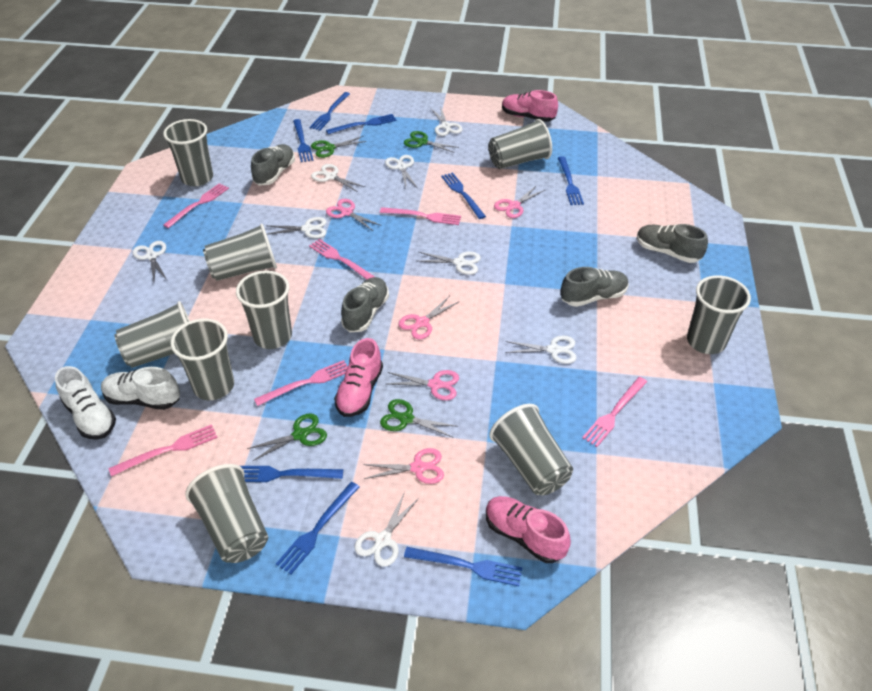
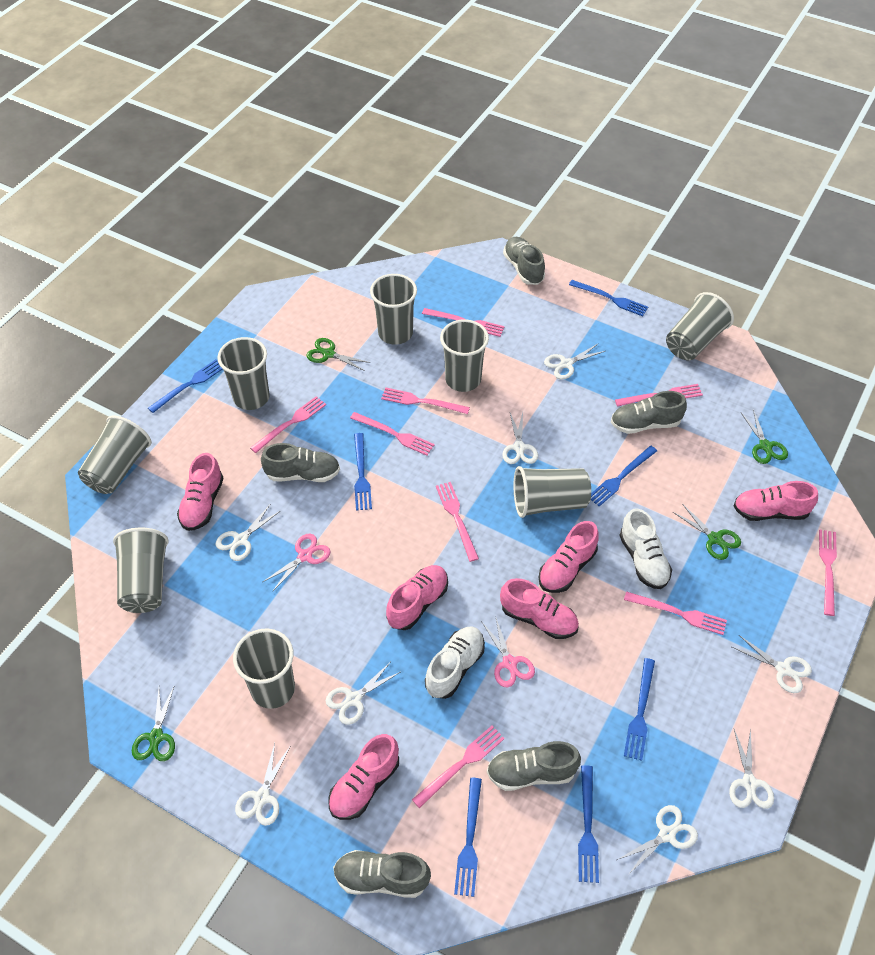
blue fork: [240,466,343,482] [276,482,360,574] [293,119,314,162] [309,92,350,131] [326,114,397,134] [404,547,522,586] [441,172,486,219] [558,156,584,205] = 8 -> [148,359,222,413] [354,433,372,511] [454,778,482,897] [569,280,648,316] [578,765,599,883] [591,446,657,507] [624,658,655,761] = 7
grey cup: [115,301,190,368] [163,119,213,186] [170,318,234,400] [185,464,268,563] [203,224,277,281] [236,270,292,349] [488,119,552,169] [489,404,573,495] [687,275,751,354] = 9 -> [78,416,152,494] [113,528,169,613] [217,337,270,410] [233,628,295,709] [370,274,417,345] [440,320,489,392] [514,466,591,518] [666,292,734,360] = 8
grey shoe: [251,144,295,185] [341,277,389,332] [561,267,629,307] [637,224,708,263] = 4 -> [261,443,340,482] [333,850,431,898] [487,741,581,791] [503,237,545,285] [611,391,687,434] = 5
pink fork: [108,424,218,476] [163,183,229,228] [254,360,348,406] [309,239,375,280] [380,207,461,225] [582,377,647,447] = 6 -> [250,396,326,453] [350,412,435,456] [381,388,470,414] [412,726,505,808] [422,308,505,337] [436,482,479,562] [615,384,703,407] [624,591,727,635] [819,529,837,616] = 9
pink scissors: [326,199,382,231] [363,448,444,484] [387,370,459,401] [398,296,460,340] [494,185,545,218] = 5 -> [263,534,331,592] [481,616,535,687] = 2
pink shoe: [334,338,383,417] [486,496,571,563] [502,90,558,122] = 3 -> [177,453,223,531] [328,734,399,820] [386,565,448,630] [500,578,579,639] [538,521,599,593] [734,481,818,521] = 6

